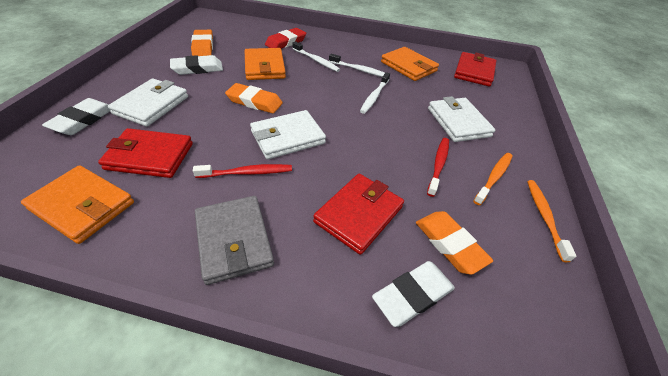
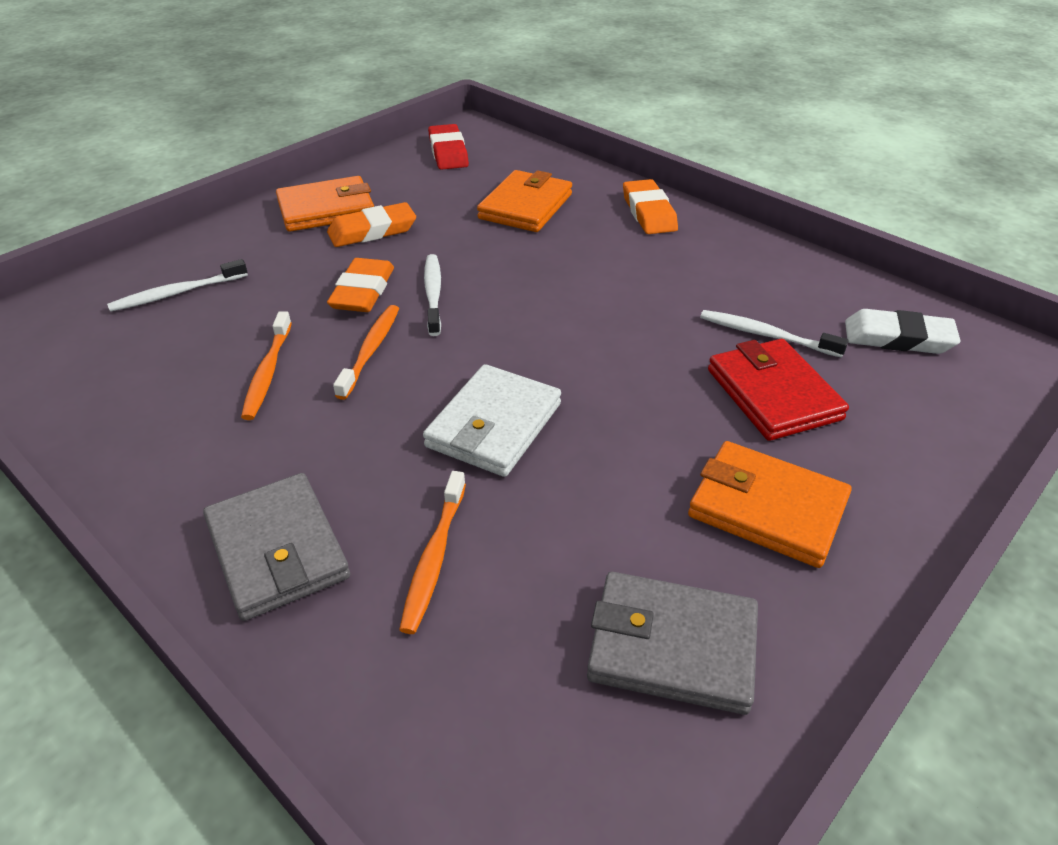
grey wallet: [195,196,274,285] = 1 -> [203,473,350,621] [587,572,758,715] = 2
orange toothbrush: [473,153,513,205] [527,180,576,262] = 2 -> [241,311,292,420] [333,305,399,400] [399,471,466,634] = 3
red toothbrush: [193,164,292,178] [427,138,449,197] = 2 -> none = 0
red wallet: [98,128,193,178] [313,174,404,255] [454,52,496,87] = 3 -> [708,339,849,441] = 1
white eraser: [42,98,110,135] [170,55,223,75] [372,261,455,327] = 3 -> [845,309,961,354] = 1
white wallet: [108,78,188,127] [250,110,326,159] [428,96,495,142] = 3 -> [423,364,561,477] = 1

